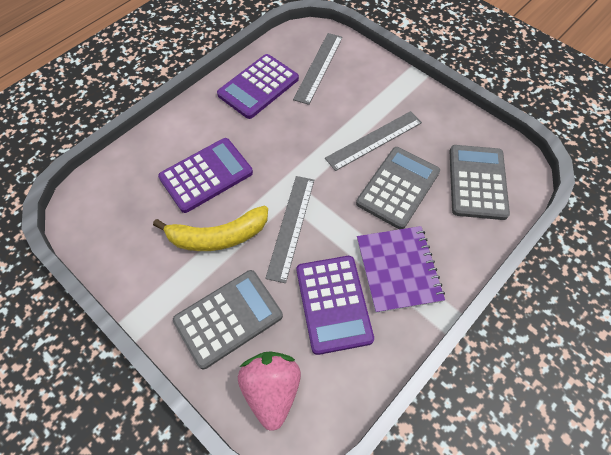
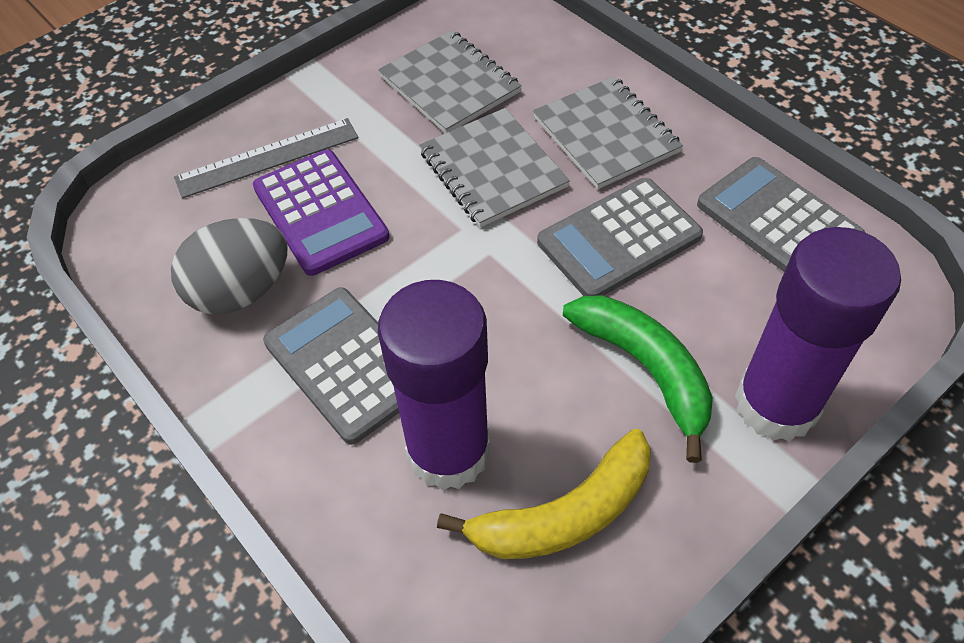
green banana: none = 0 -> [563,295,713,463] = 1
grey egg: none = 0 -> [171,218,288,314] = 1
grey notebook: none = 0 -> [378,30,522,133] [419,108,570,227] [533,76,683,189] = 3
grey ruler: [265,176,314,283] [293,33,343,105] [325,111,422,171] = 3 -> [174,118,358,198] = 1
pink strawberry: [238,351,301,431] = 1 -> none = 0
purple calculator: [158,138,253,213] [217,54,299,119] [297,256,374,355] = 3 -> [253,149,389,276] = 1
purple glue stick: none = 0 -> [378,280,490,490] [735,227,901,441] = 2
purple notebook: [357,226,445,313] = 1 -> none = 0

